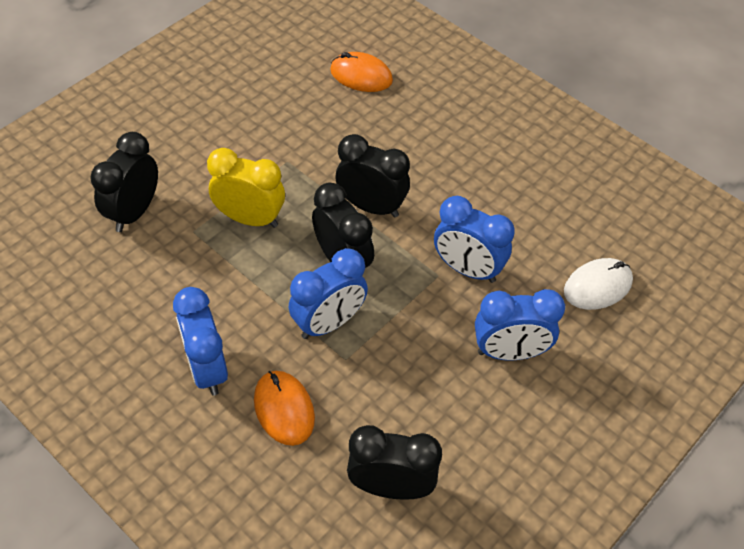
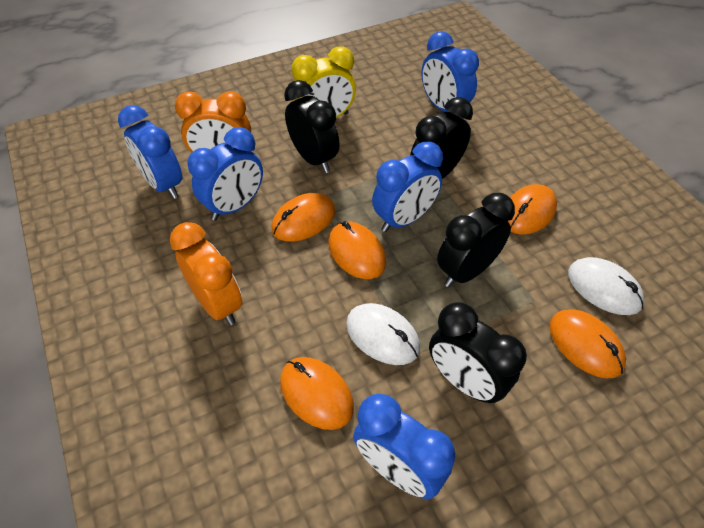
blue clock: [173,287,228,396] [289,248,368,339] [434,196,515,283] [475,289,565,360] = 4 -> [118,105,182,199] [187,127,263,221] [353,394,455,499] [372,141,443,232] [421,31,479,118] = 5
orange clock: none = 0 -> [170,222,242,325] [175,91,251,153] = 2
orange mouse: [254,371,315,446] [330,52,393,92] = 2 -> [272,193,335,242] [280,357,354,430] [328,221,386,279] [508,184,557,235] [549,309,626,379] = 5
white mouse: [564,258,633,310] = 1 -> [346,303,420,365] [568,257,644,315] = 2

